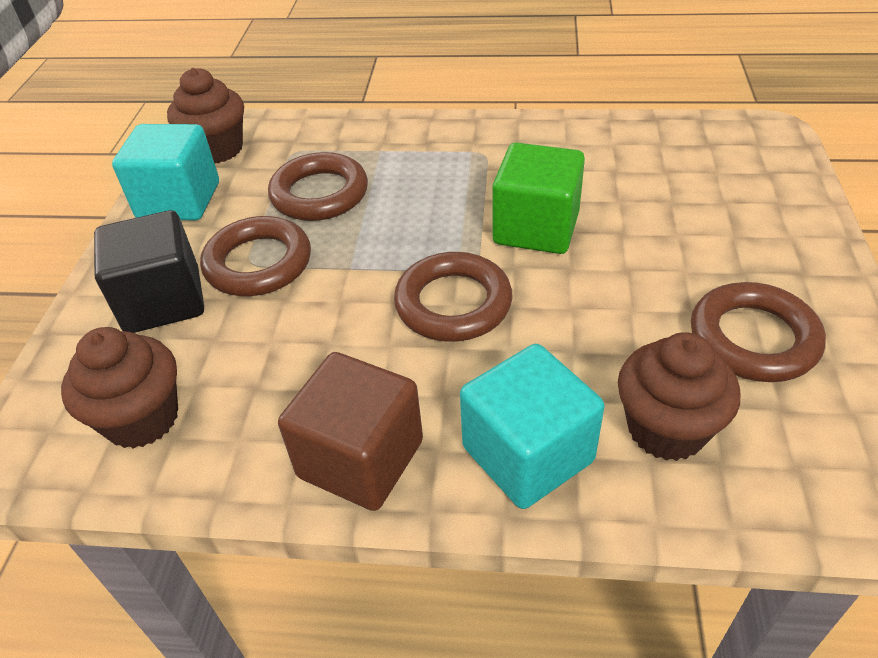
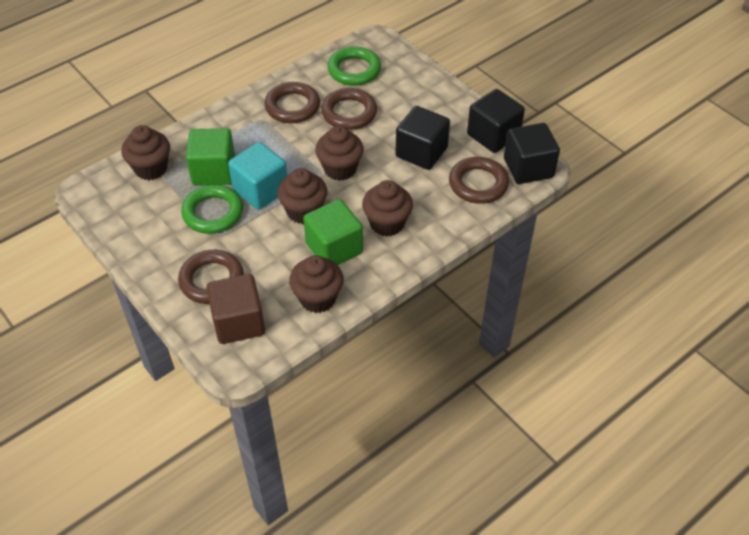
black cube: [94,210,204,333] = 1 -> [395,106,450,170] [467,89,525,153] [504,123,560,184] = 3
brown cupcake: [61,327,178,449] [167,68,244,163] [618,332,740,461] = 3 -> [121,125,170,180] [277,168,327,224] [289,255,343,313] [315,126,364,181] [362,180,413,237] = 5
green cube: [492,142,585,254] = 1 -> [186,128,235,186] [303,199,363,265] = 2
green ring: none = 0 -> [181,185,243,234] [327,46,381,86] = 2
turquoise cube: [112,124,219,221] [460,344,605,509] = 2 -> [228,142,287,210] = 1

